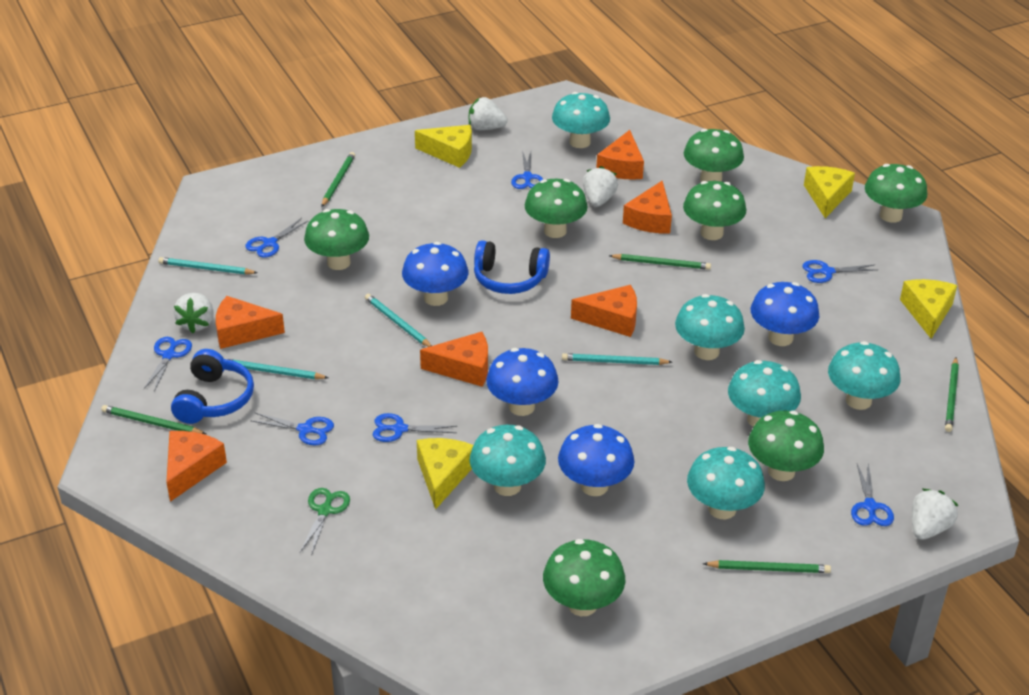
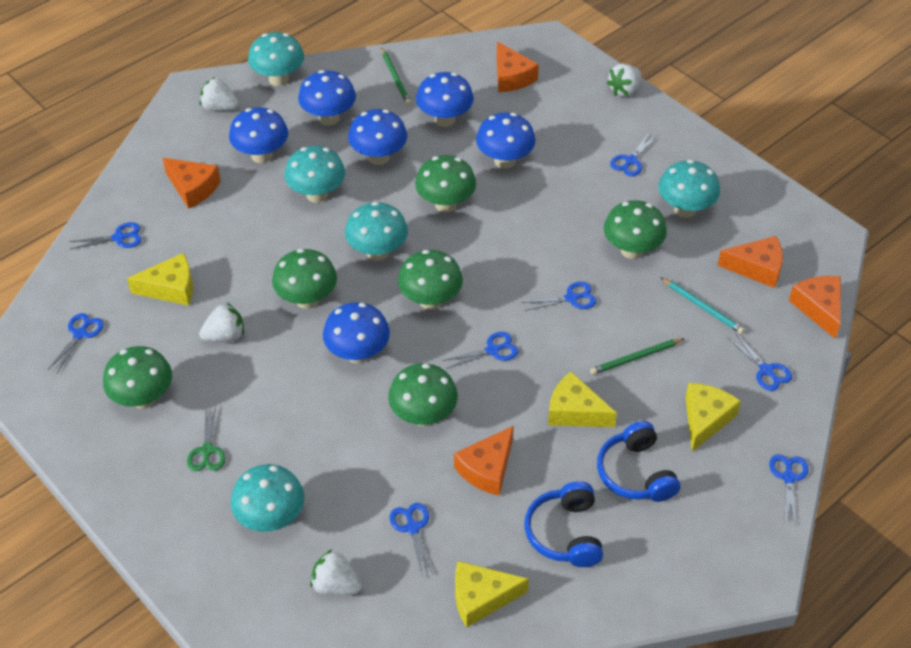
blue mushroom: [402,242,468,306] [486,348,559,416] [558,424,634,496] [751,282,819,346] = 4 -> [229,107,288,163] [298,70,356,126] [323,302,390,364] [348,109,407,165] [416,72,474,127] [476,112,535,169] = 6
blue scissors: [144,337,192,391] [245,218,308,258] [250,413,334,445] [373,413,457,442] [511,150,543,189] [802,260,877,283] [851,463,894,526] = 7 -> [48,313,104,373] [69,222,142,249] [389,503,434,577] [442,332,519,369] [522,282,597,311] [610,132,658,176] [728,333,792,391] [769,454,809,526] = 8
green mushroom: [304,209,369,270] [525,179,588,238] [543,539,625,616] [683,181,746,240] [684,129,744,182] [748,411,824,481] [865,164,927,223] = 7 -> [103,346,172,409] [272,249,337,309] [388,363,458,426] [398,250,463,310] [415,155,476,212] [604,200,667,259] = 6
green pencil: [101,405,206,434] [322,152,355,207] [609,254,711,270] [703,560,831,573] [945,357,959,432] = 5 -> [381,48,411,105] [590,338,685,375] = 2
orange cheese: [166,431,227,502] [216,296,285,349] [420,332,488,387] [571,285,637,337] [596,130,644,180] [623,180,672,233] = 6 -> [162,158,221,209] [454,426,514,496] [497,41,539,92] [717,236,783,288] [789,276,841,339] = 5
turquoise mushroom: [470,425,546,496] [552,92,610,148] [675,294,745,360] [687,447,765,519] [728,360,801,427] [828,341,901,410] = 6 -> [231,464,304,532] [248,32,304,86] [285,146,345,203] [345,202,408,261] [659,160,720,218] = 5
turquoise pencil: [158,257,258,274] [224,358,328,379] [365,294,432,347] [562,353,672,365] = 4 -> [660,277,745,334] = 1

